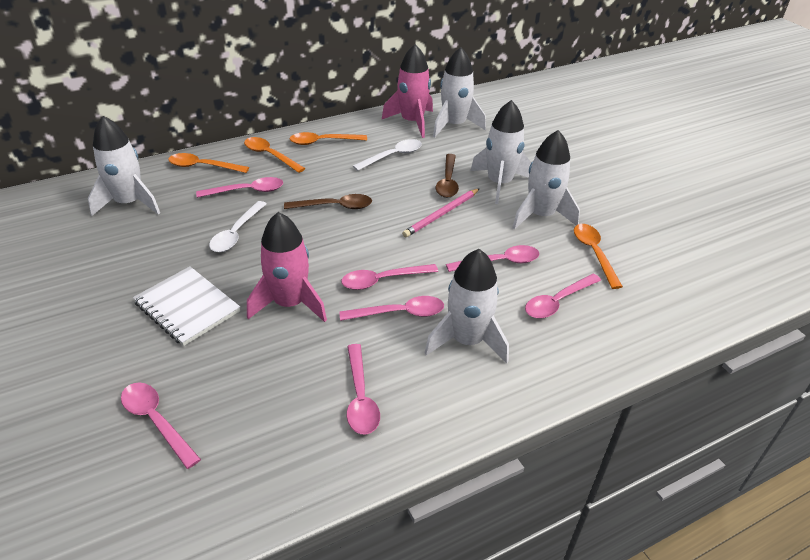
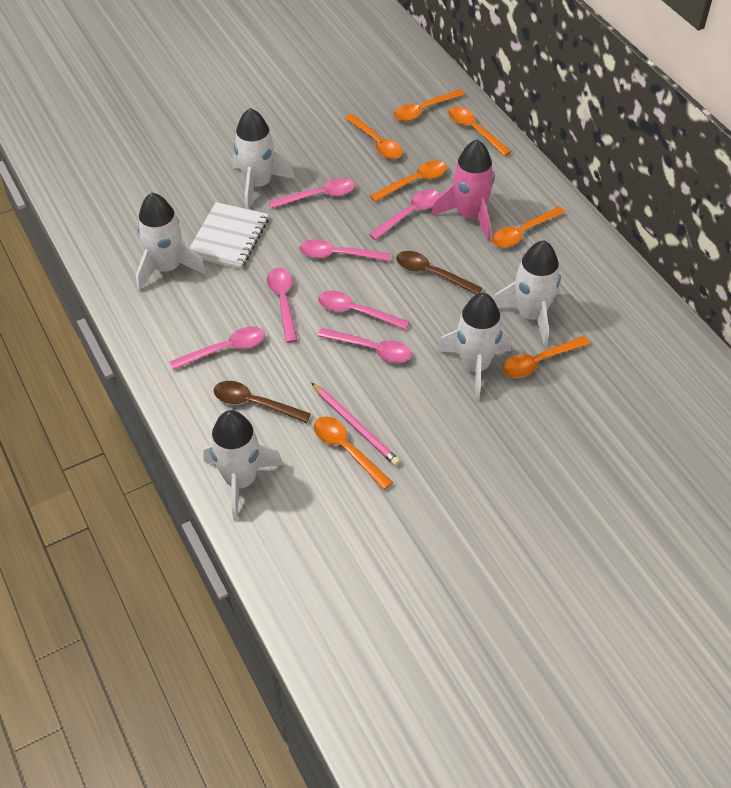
orange spoon: [168,153,249,173] [244,137,305,173] [290,132,367,145] [574,224,623,289] = 4 -> [314,416,393,490] [345,114,403,159] [370,161,447,202] [394,89,465,121] [448,107,512,156] [492,206,565,248] [503,336,590,378] = 7
pink rocket: [247,212,327,322] [382,44,433,138] = 2 -> [431,139,495,241] = 1
white spoon: [209,201,266,252] [353,139,422,171] = 2 -> none = 0

